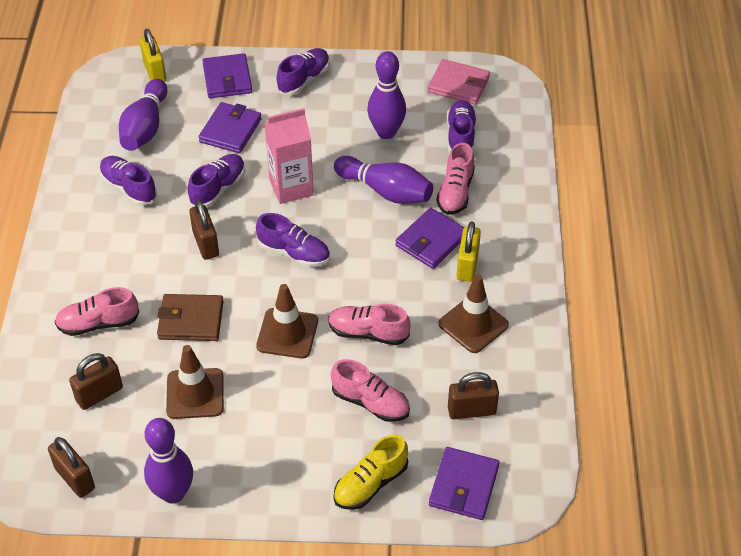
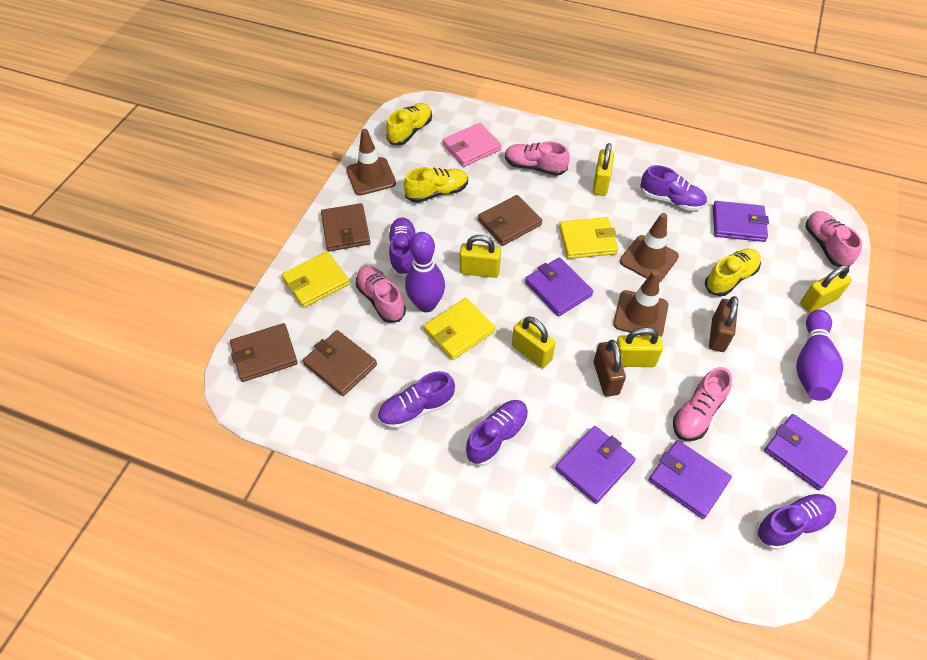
brown padlock: [48,437,95,498] [69,353,123,410] [189,200,219,260] [448,372,499,419] = 4 -> [594,340,626,397] [709,296,738,352] = 2
brown wallet: [157,294,224,341] = 1 -> [230,323,298,382] [303,330,377,396] [321,203,371,251] [478,195,542,246] = 4
pink carton: [264,108,314,204] = 1 -> none = 0
purple bowling pin: [119,79,167,151] [144,418,193,504] [334,156,433,204] [367,51,406,139] = 4 -> [405,232,445,312] [796,309,843,401] = 2
purple wallet: [199,102,262,153] [202,53,252,98] [395,208,464,269] [429,447,499,520] = 4 -> [525,258,593,317] [555,426,636,504] [649,440,732,519] [713,201,769,242] [764,414,848,490] = 5
yellow padlock: [140,29,166,82] [456,221,481,282] = 2 -> [460,235,501,278] [512,316,555,368] [593,143,614,196] [617,327,663,367] [800,265,852,313] = 5
yellow shoe: [333,434,408,510] = 1 -> [386,103,432,145] [404,167,468,203] [705,248,761,296] = 3
yellow wallet: none = 0 -> [282,251,350,308] [424,298,495,360] [559,217,618,259] = 3

